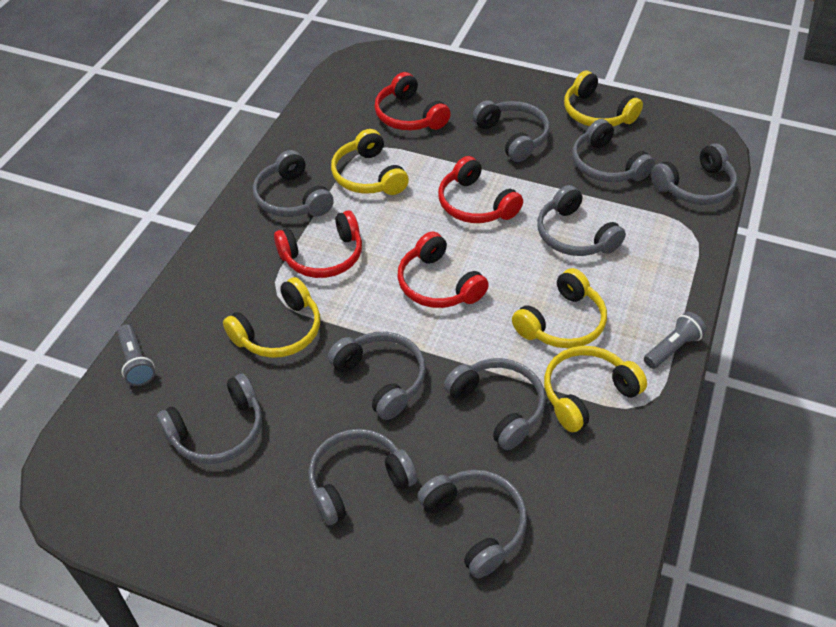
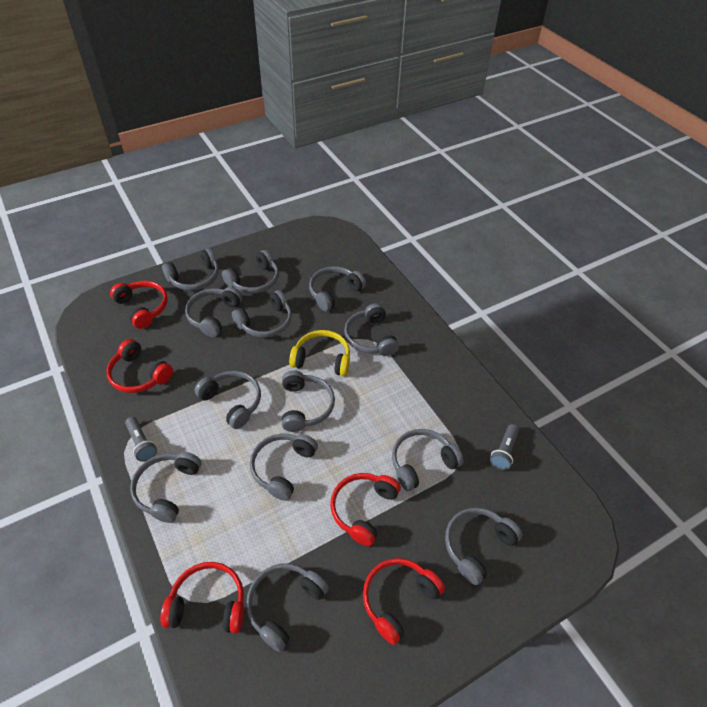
grey headphones: [156,374,262,464] [253,150,334,217] [308,429,418,525] [328,332,426,420] [417,470,527,578] [444,358,546,450] [473,100,550,162] [537,185,626,256] [572,119,655,182] [651,143,737,205] = 10 -> [130,452,201,523] [162,248,219,291] [185,287,242,337] [195,371,261,429] [222,250,279,294] [232,290,292,338] [246,564,329,652] [250,434,318,501] [282,370,335,432] [309,266,366,311] [344,303,399,356] [392,429,464,491] [445,507,522,585] = 13
red headphones: [274,210,362,278] [374,72,451,130] [397,231,489,308] [438,156,523,223] = 4 -> [107,339,173,393] [110,281,168,329] [161,562,244,633] [330,473,401,546] [363,558,445,645] = 5
yellow headphones: [223,277,320,358] [331,129,409,195] [512,268,607,348] [544,346,647,432] [564,71,643,126] = 5 -> [289,330,350,376] = 1

